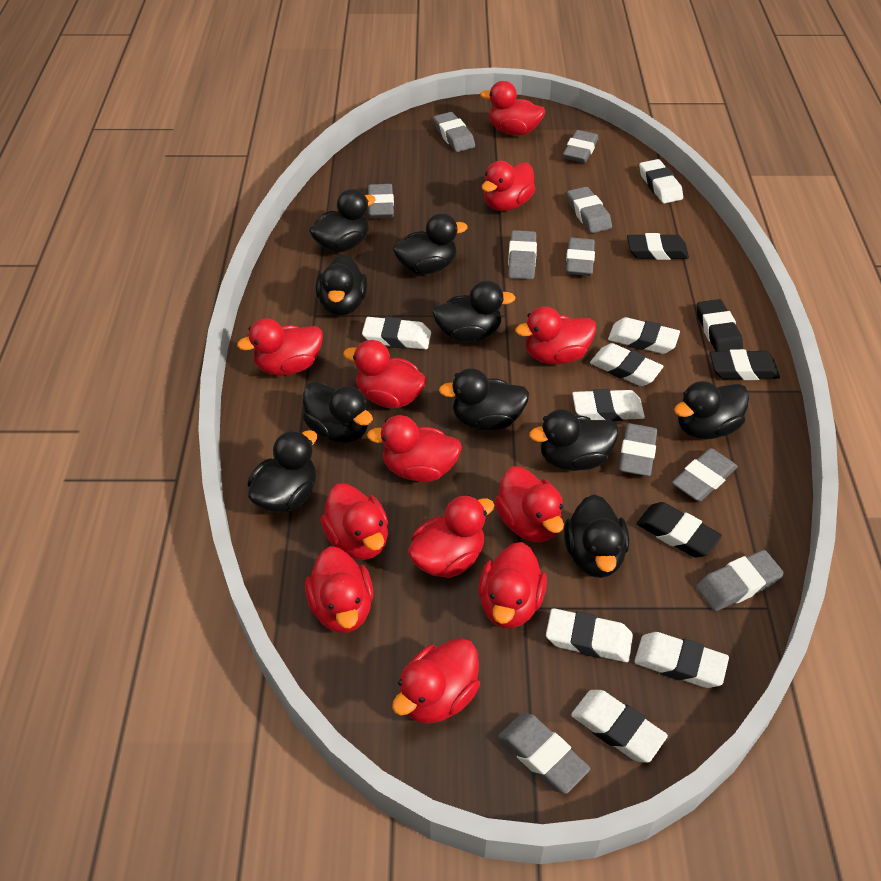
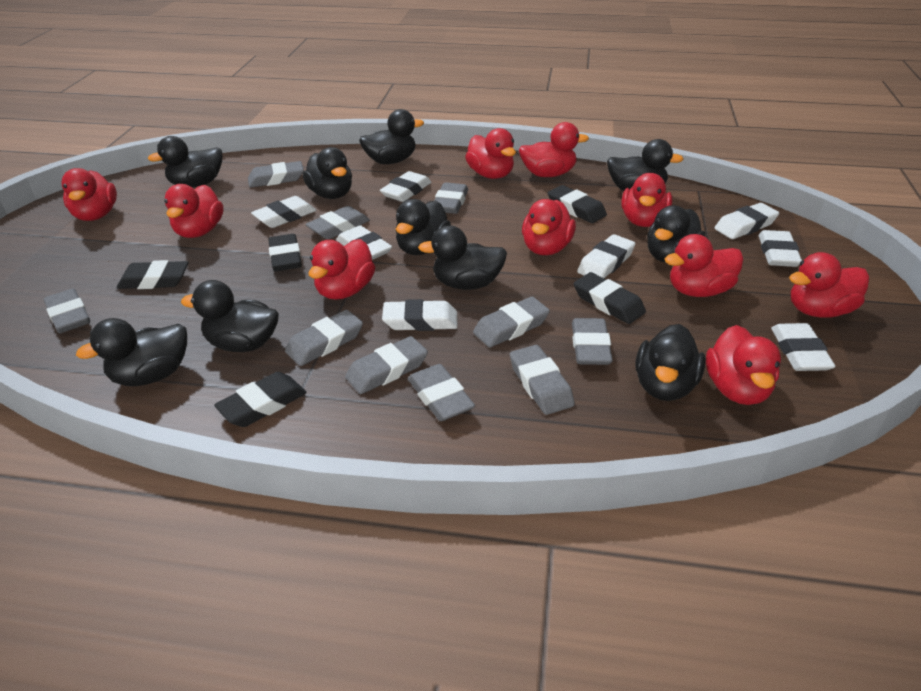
black eraser: [627,233,689,260] [637,502,722,558] [697,299,743,351] [710,349,780,380] = 4 -> [117,260,188,289] [214,372,307,427] [268,234,302,271] [547,185,607,223] [574,272,646,324] = 5
red duck: [237,318,323,376] [305,546,373,633] [320,483,388,560] [343,340,427,408] [367,415,462,482] [392,638,480,724] [408,495,494,578] [479,542,547,628] [480,81,545,136] [482,161,536,211] [495,466,564,542] [515,306,596,364] = 12 -> [61,168,117,221] [164,184,223,238] [308,239,375,300] [465,128,516,179] [519,122,589,177] [522,199,576,255] [621,173,672,227] [665,234,744,297] [706,325,781,405] [789,252,869,318] = 10

